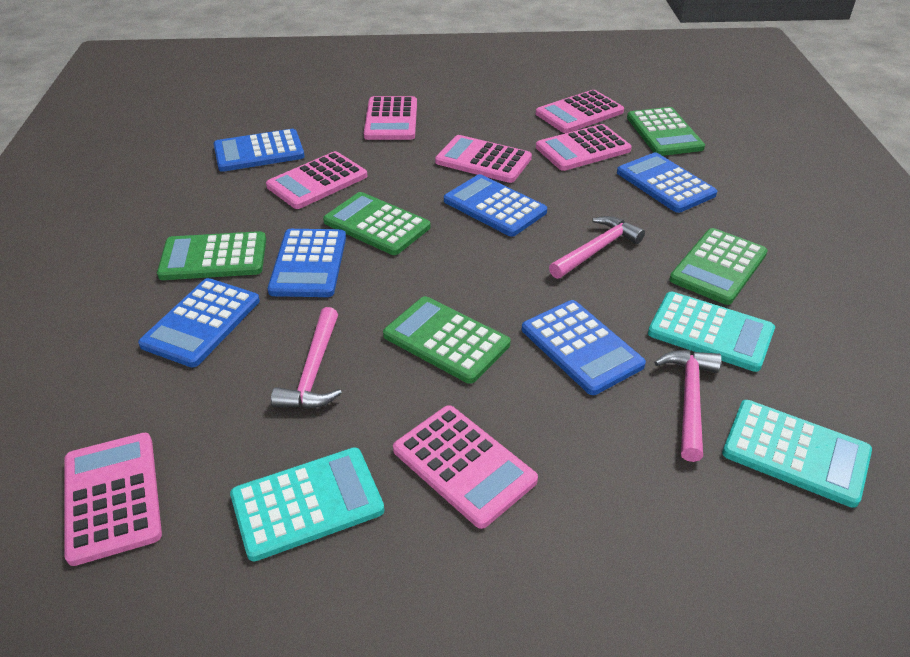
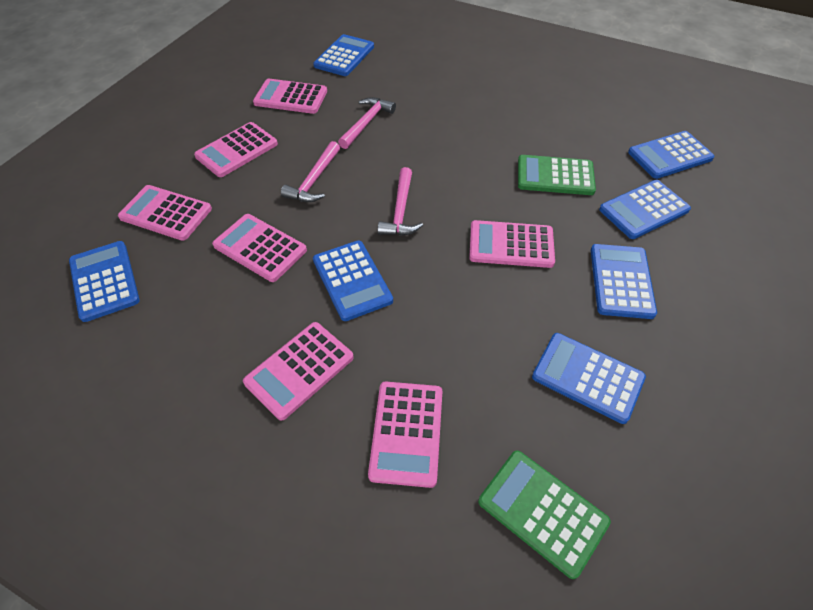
blue calculator: [138,278,260,367] [213,129,305,172] [268,229,346,297] [444,174,547,237] [522,300,646,395] [617,153,717,213] = 6 -> [69,241,140,322] [313,34,374,76] [313,240,393,321] [532,333,646,424] [591,244,657,319] [599,180,691,239] [628,131,714,179] = 7
green calculator: [157,231,266,280] [323,192,431,255] [383,296,510,384] [627,107,705,156] [669,228,768,305] = 5 -> [478,450,611,579] [518,155,596,195] = 2
turquoise calculator: [230,447,384,561] [648,292,775,372] [722,400,872,508] = 3 -> none = 0

